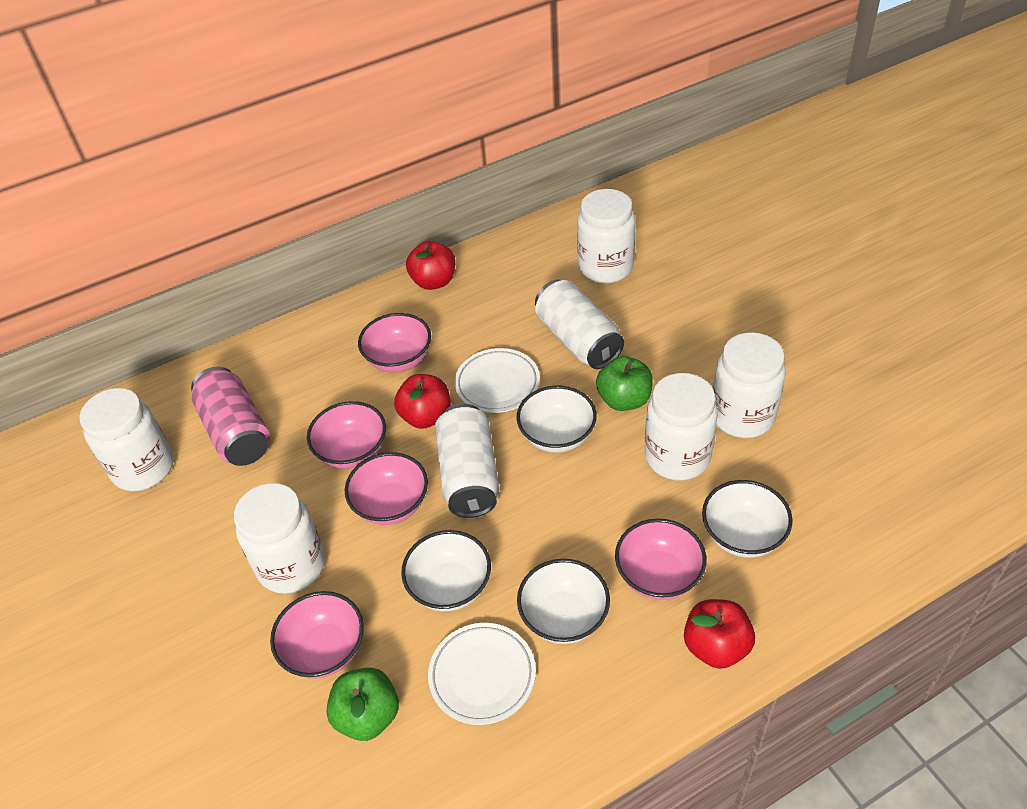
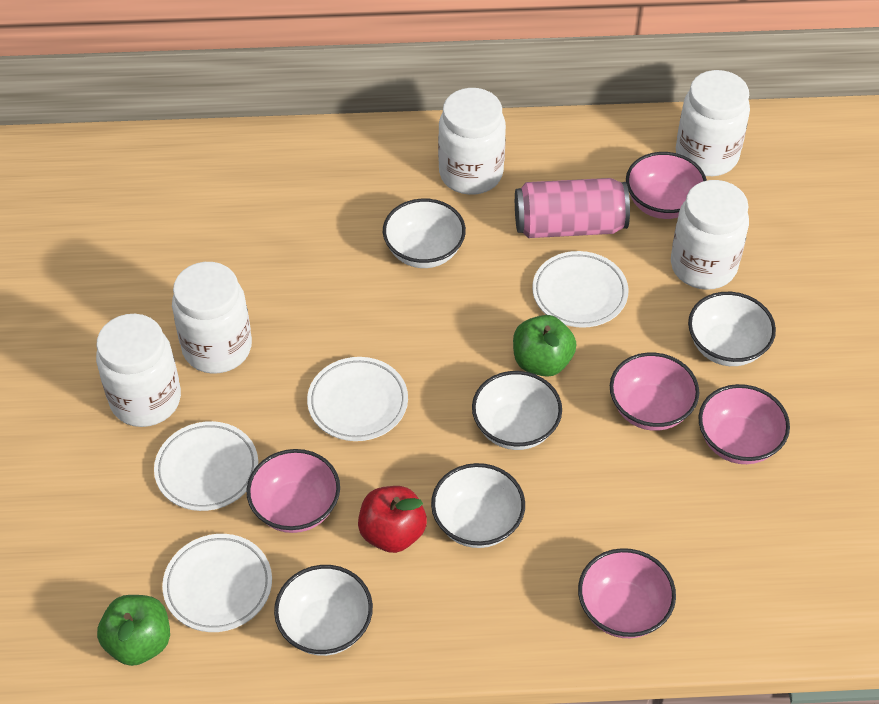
red apple: [394,374,451,429] [406,241,455,290] [684,599,755,669] = 3 -> [358,486,427,553] = 1
white bowl: [401,530,491,611] [516,386,597,453] [517,559,610,644] [702,480,793,558] = 4 -> [274,565,373,656] [383,199,466,268] [431,463,525,548] [472,371,562,450] [688,292,776,366] = 5
white can: [435,404,499,518] [535,280,624,369] = 2 -> none = 0
white plate: [428,623,536,725] [455,348,540,413] = 2 -> [154,421,258,511] [162,534,272,632] [307,357,408,441] [532,251,629,328] = 4

